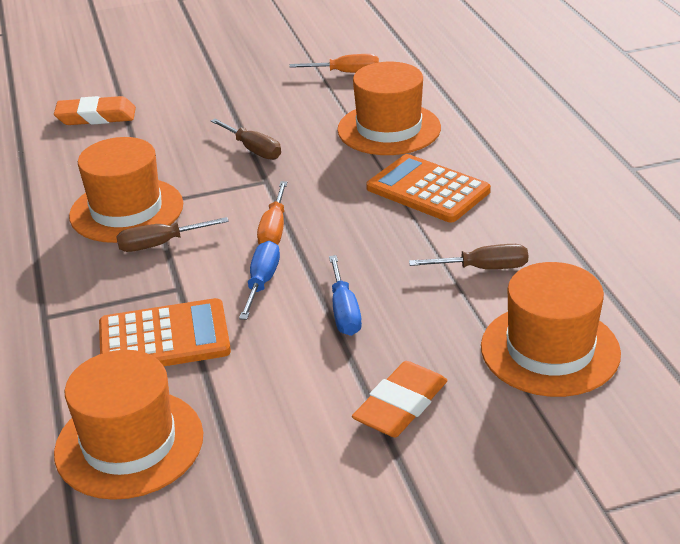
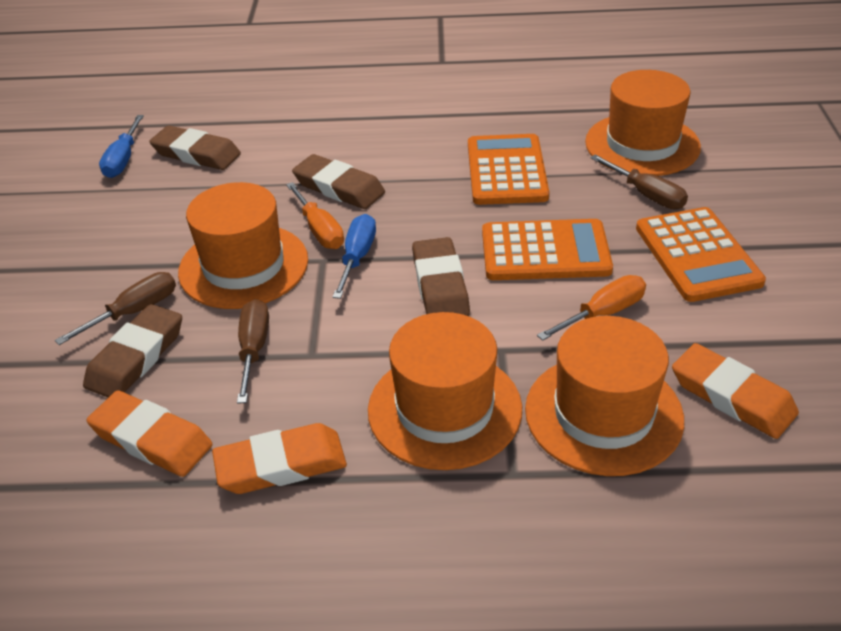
brown eraser: none = 0 -> [83,304,182,398] [149,126,241,170] [292,154,385,209] [412,237,470,316] = 4
orange calculator: [99,298,231,366] [366,154,491,223] = 2 -> [468,134,549,205] [482,219,613,280] [636,207,766,302] = 3
orange eraser: [54,96,136,125] [352,361,447,438] = 2 -> [86,391,213,477] [212,423,347,494] [672,343,799,439] = 3

